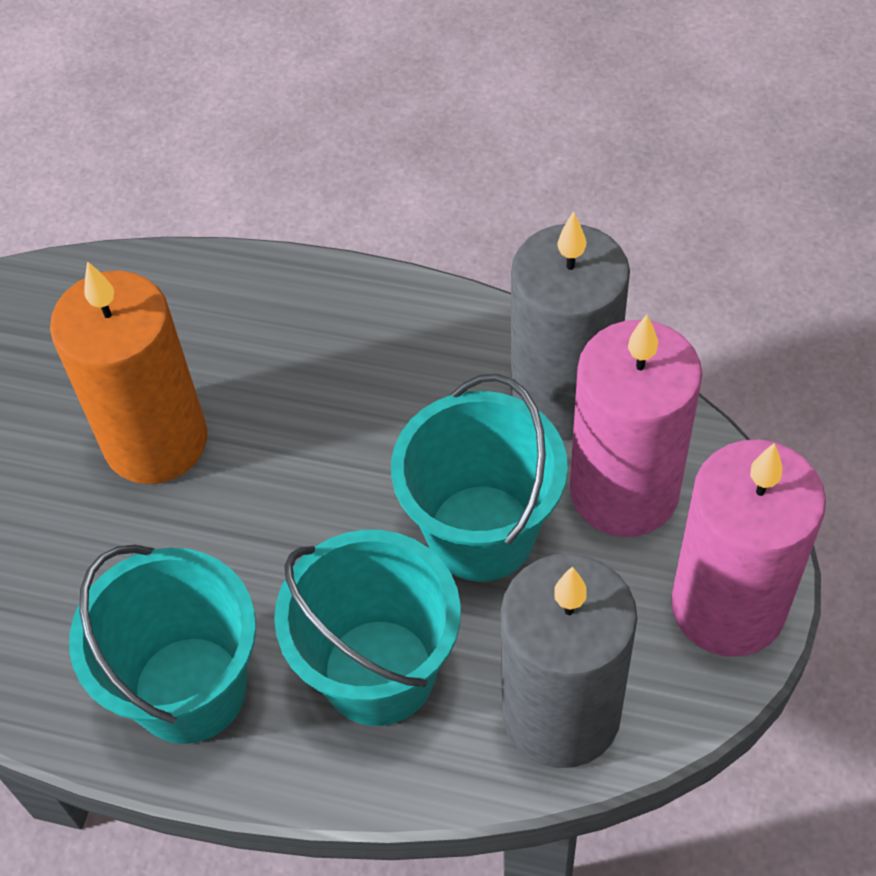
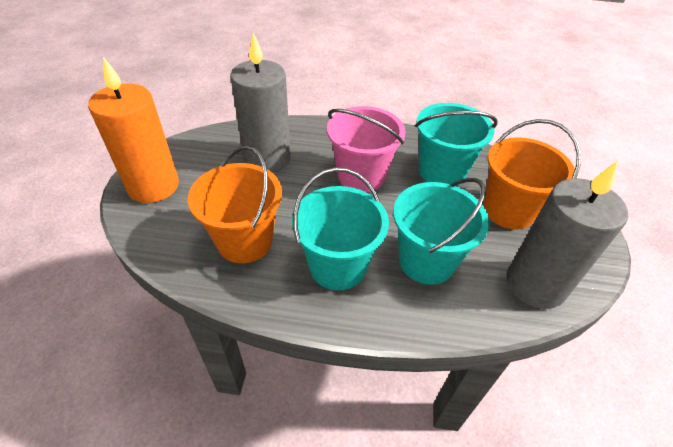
orange bucket: none = 0 -> [188,146,282,263] [484,119,581,229] = 2
pink bucket: none = 0 -> [327,106,406,192] = 1
pink candle: [570,314,702,537] [671,439,826,657] = 2 -> none = 0

